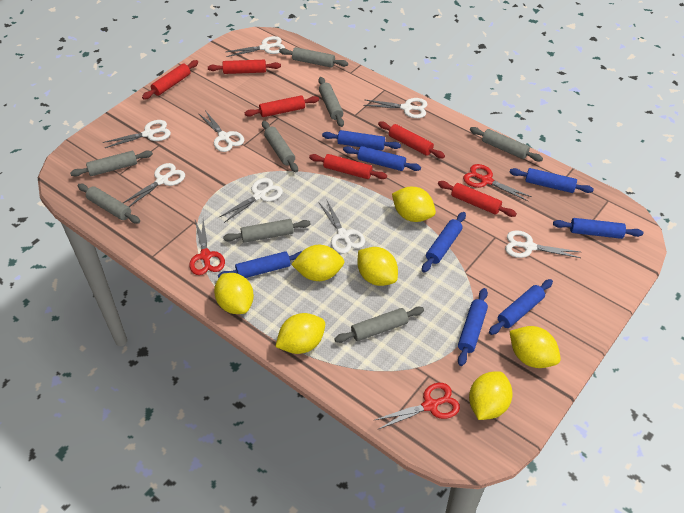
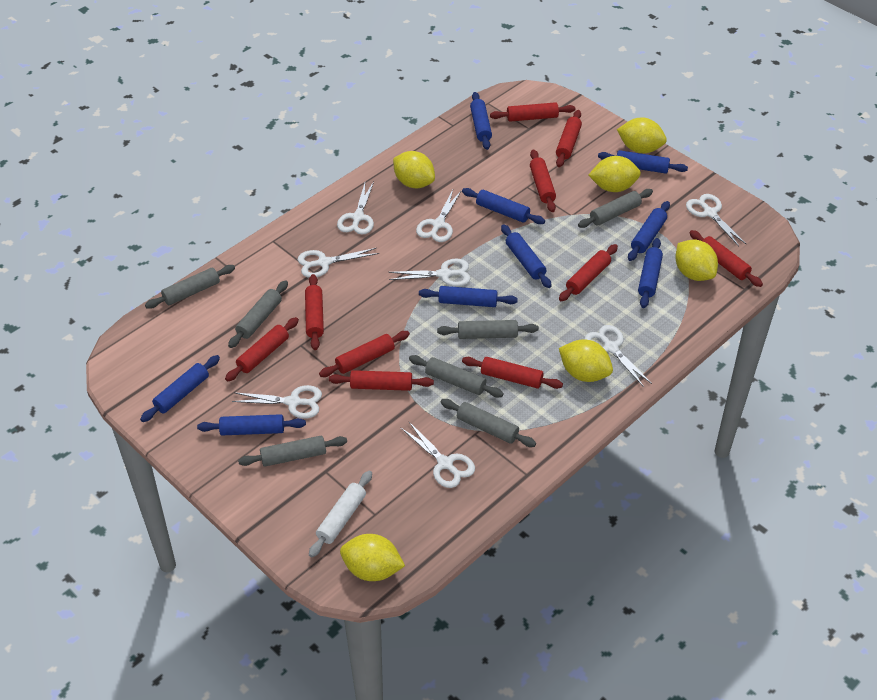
blue rolling pin: [218,251,302,278] [322,130,401,150] [343,146,421,171] [422,212,466,273] [458,288,488,366] [489,279,553,335] [510,168,594,193] [553,218,643,239] = 8 -> [140,355,220,422] [197,414,306,435] [419,286,518,307] [462,188,545,224] [470,92,492,150] [501,224,552,288] [598,150,688,174] [628,201,670,261] [638,238,663,308] = 9
grey rolling pin: [70,150,153,177] [78,184,140,224] [223,219,311,243] [262,121,298,172] [279,47,348,68] [318,77,344,127] [334,307,424,343] [470,127,543,161] = 8 -> [145,265,235,309] [228,280,288,348] [238,436,347,467] [409,355,504,398] [437,320,539,339] [440,399,536,447] [578,189,653,228] = 7
red rolling pin: [142,60,198,100] [208,60,281,74] [245,95,319,117] [309,154,387,179] [378,121,445,159] [438,181,517,217] = 6 -> [225,317,299,382] [305,274,324,350] [319,331,410,377] [329,370,434,391] [462,357,563,389] [490,102,576,122] [530,149,556,212] [556,110,582,167] [559,244,618,301] [689,230,763,287] = 10
red scissors: [189,220,225,275] [375,383,460,429] [463,164,532,202] = 3 -> none = 0
white rolling pin: none = 0 -> [309,471,372,557] = 1
yellow lemon: [214,273,254,314] [275,313,325,354] [291,245,345,281] [357,247,398,286] [392,187,436,222] [469,371,513,420] [509,326,561,368] = 7 -> [340,534,405,581] [393,151,435,188] [559,339,613,382] [589,156,641,192] [617,118,667,153] [675,240,718,281] = 6

